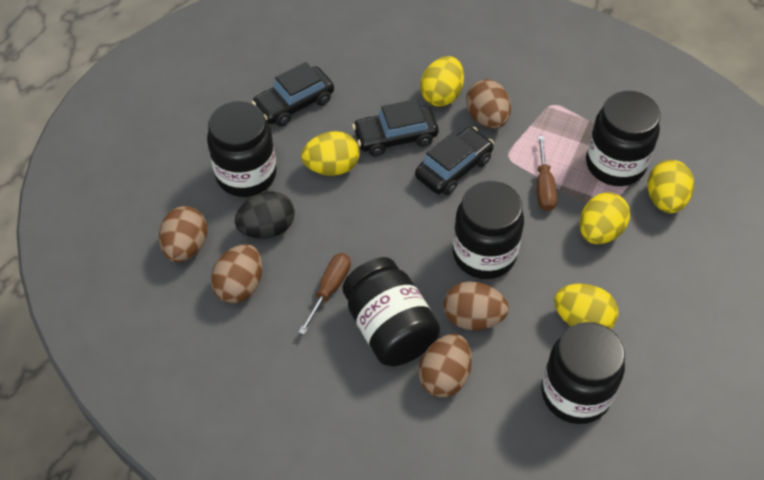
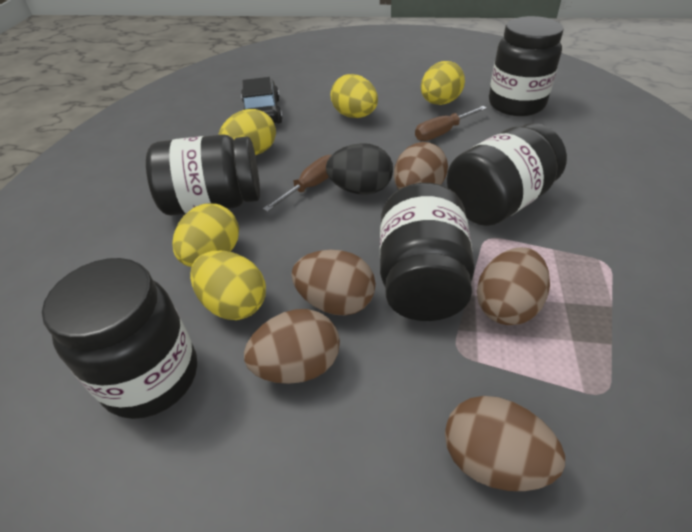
black car: [252,62,334,127] [352,99,439,157] [415,127,494,195] = 3 -> [241,77,283,123] = 1

